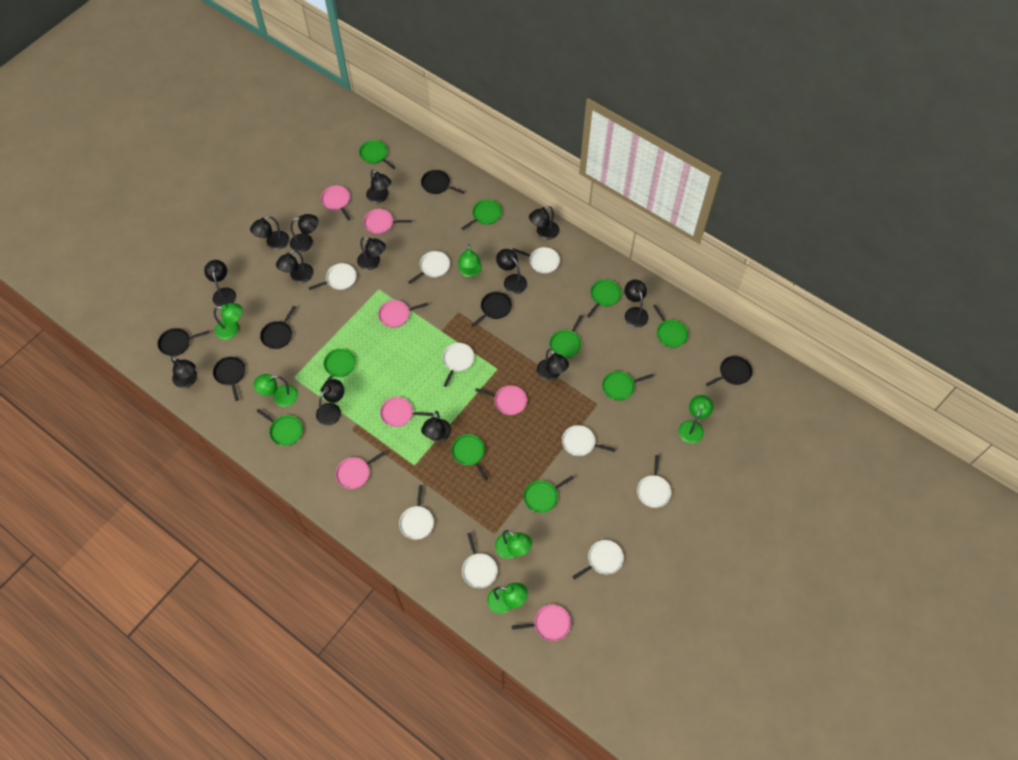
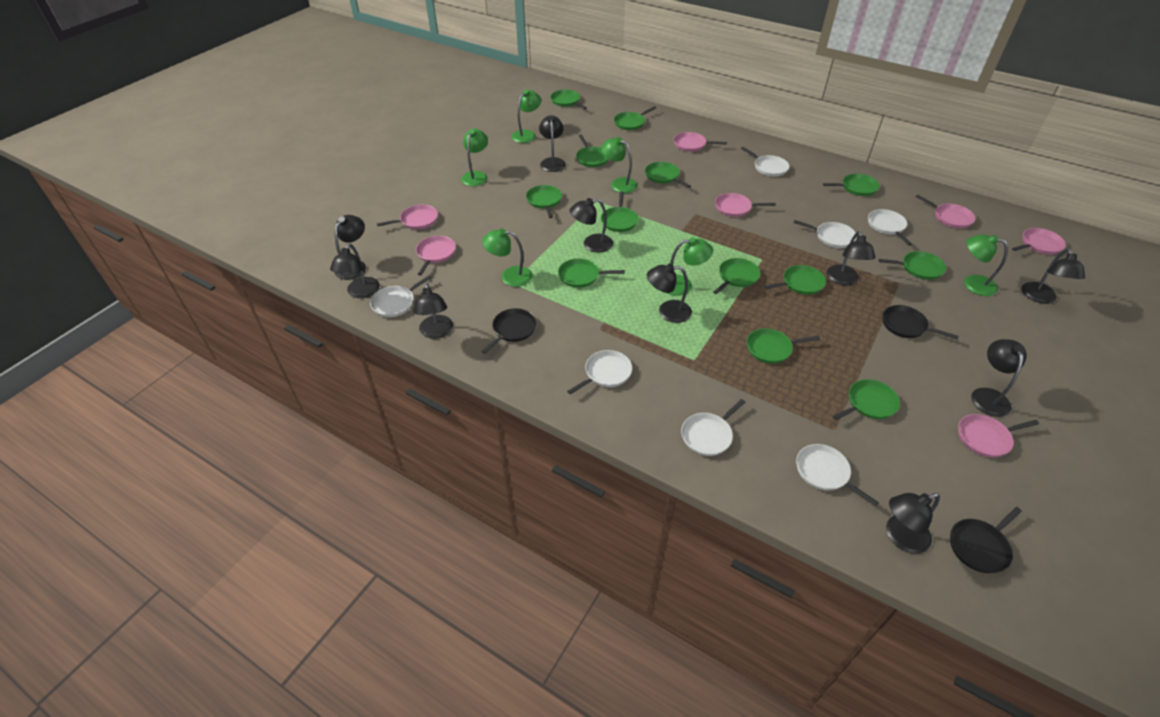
black lamp: [171,357,197,388] [204,260,236,306] [250,216,289,250] [276,250,314,283] [290,214,318,252] [316,379,344,426] [357,237,386,270] [366,169,391,203] [421,411,451,442] [496,249,527,294] [529,206,559,239] [537,349,569,381] [624,279,648,328] = 13 -> [330,244,380,298] [335,215,366,280] [414,282,453,339] [539,116,566,172] [570,198,613,253] [647,264,692,323] [827,231,875,285] [886,493,940,554] [971,339,1027,417] [1021,249,1085,304] = 10
black pan: [158,328,209,356] [213,356,245,401] [260,306,296,349] [421,170,464,194] [471,292,512,327] [706,356,753,386] = 6 -> [481,308,537,354] [882,305,959,340] [950,507,1022,573] = 3
green pan: [256,409,303,446] [320,348,356,392] [359,140,396,169] [451,434,488,481] [461,199,502,230] [523,476,574,513] [550,315,583,358] [587,279,622,318] [602,371,654,401] [653,304,688,348] = 10 -> [526,185,562,218] [550,90,587,109] [558,258,625,288] [576,135,608,167] [601,191,638,232] [614,106,656,130] [645,162,691,188] [713,258,761,294] [747,328,820,364] [764,265,826,295] [823,173,879,196] [832,379,900,420] [878,251,946,280] = 13
white pan: [309,263,357,290] [399,485,434,540] [408,251,450,284] [442,343,474,387] [462,533,498,588] [512,247,560,274] [562,425,616,456] [572,540,624,580] [637,455,671,508] = 9 -> [370,275,432,317] [567,350,632,395] [681,399,745,456] [741,147,789,177] [794,220,857,248] [796,444,879,506] [868,209,912,246] = 7

